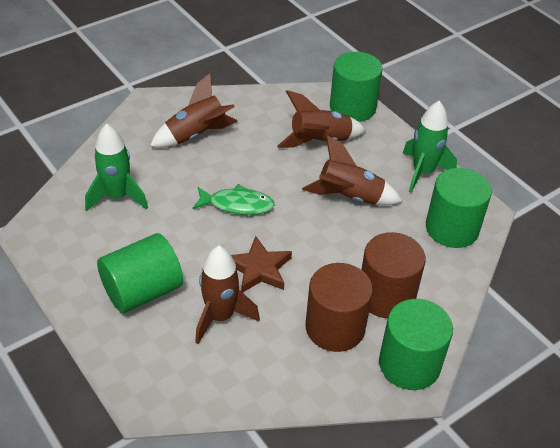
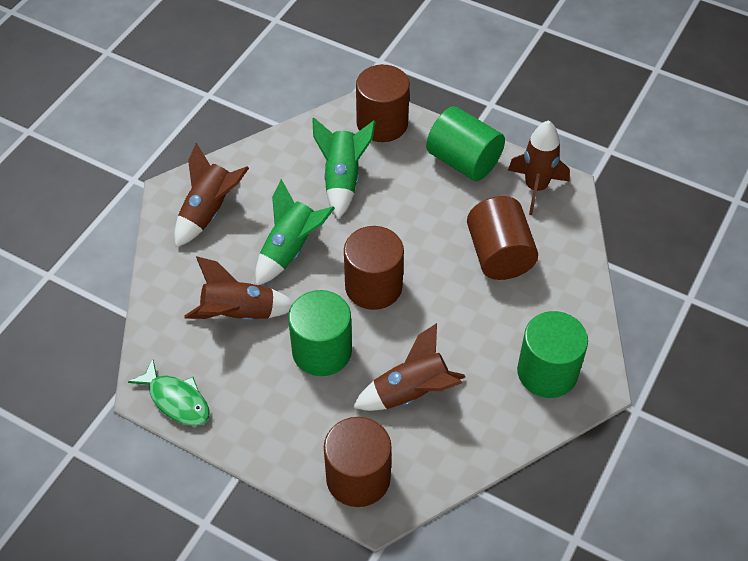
brown cylinder: [306,263,373,352] [361,232,426,318] = 2 -> [324,417,392,507] [344,226,404,310] [356,65,410,142] [467,196,538,280] = 4
brown star: [231,236,292,293] = 1 -> none = 0
green cylinder: [97,233,183,313] [330,52,383,122] [379,299,453,390] [426,168,492,248] = 4 -> [288,290,352,376] [426,106,505,181] [517,311,588,398] = 3

